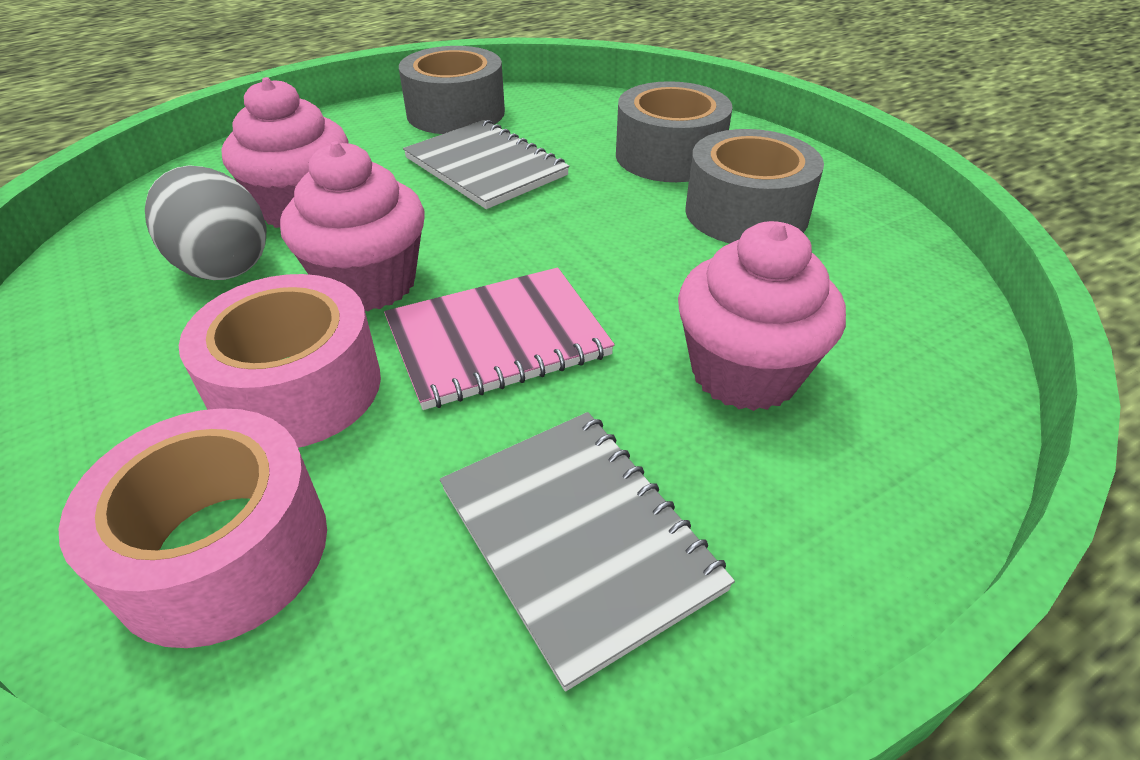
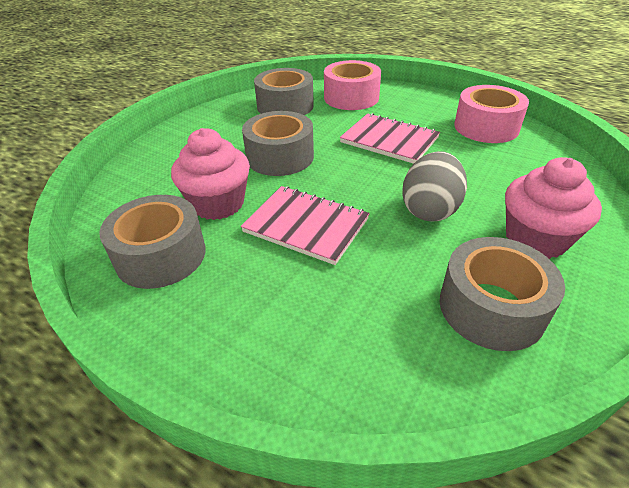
grey notebook: [403,120,570,209] [440,412,735,691] = 2 -> none = 0
grey tape: [399,46,505,134] [616,81,733,182] [685,129,824,244] = 3 -> [99,195,206,289] [242,111,314,176] [254,68,314,115] [440,237,565,351] = 4
pink cupcake: [221,77,349,228] [280,141,425,311] [678,221,846,411] = 3 -> [171,128,250,220] [505,157,602,259] = 2
pink notebook: [384,268,615,410] = 1 -> [241,186,370,265] [340,113,440,164] = 2

